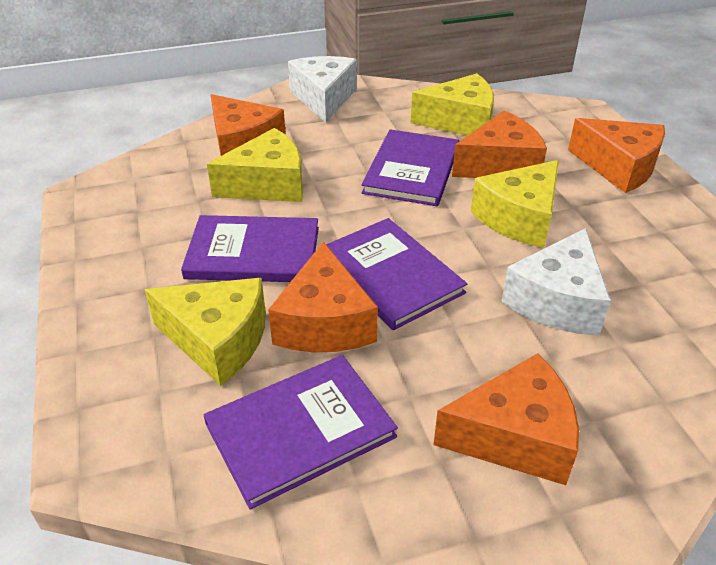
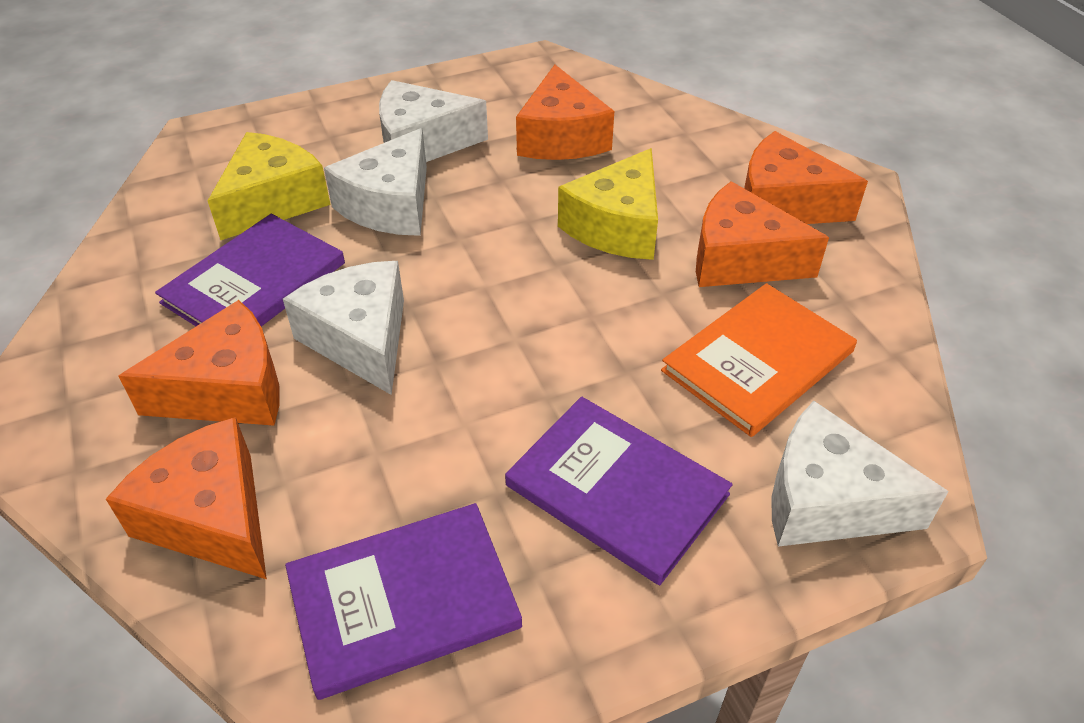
orange book: none = 0 -> [661,283,857,437] = 1
purple book: [181,215,319,282] [204,355,398,509] [326,218,467,330] [362,129,459,206] = 4 -> [155,214,345,327] [285,503,522,700] [505,396,733,585] = 3
white cheese: [288,56,357,123] [501,228,611,335] = 2 -> [283,261,404,395] [324,128,427,236] [379,80,488,162] [771,401,949,547] = 4
yellow cheese: [145,278,266,386] [207,128,303,202] [410,73,494,136] [471,160,559,248] = 4 -> [208,132,331,240] [558,148,658,260] = 2

